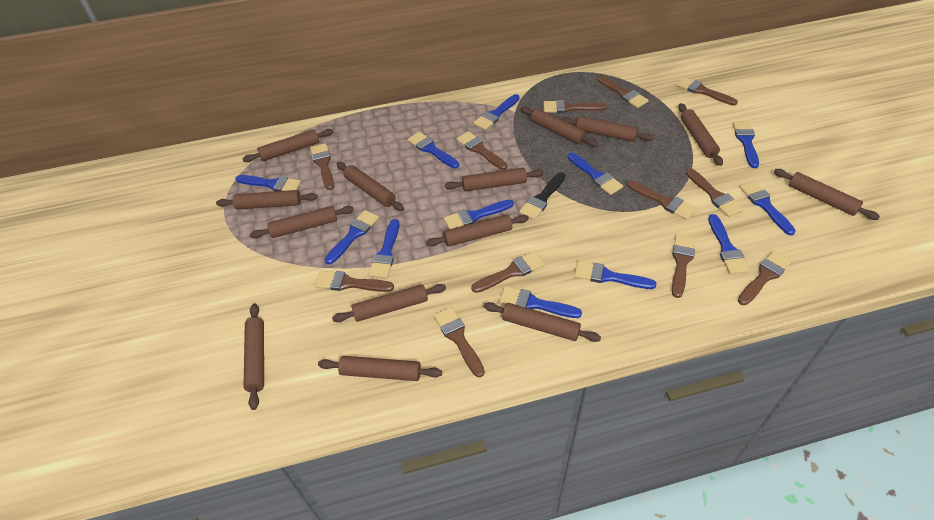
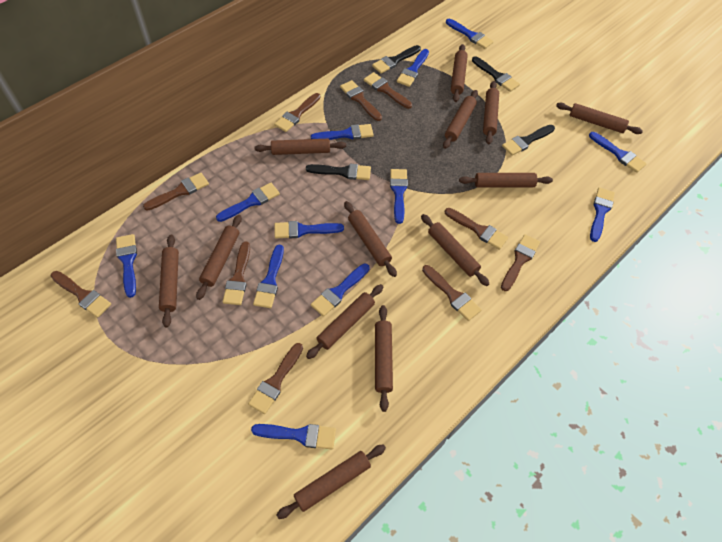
black brush: [519,172,565,220] = 1 -> [306,164,371,180] [372,45,421,74] [472,56,520,92] [502,125,555,156] = 4
brown brush: [310,143,334,190] [315,271,394,292] [434,307,485,377] [457,131,508,170] [471,251,545,293] [543,100,607,113] [597,75,649,108] [627,181,697,220] [672,234,696,298] [676,77,738,106] [686,168,743,217] [738,251,792,305] = 12 -> [51,271,111,318] [143,173,209,211] [223,242,250,305] [248,343,303,414] [274,93,321,132] [340,80,382,121] [364,72,412,109] [422,265,481,321] [445,208,508,250] [501,234,540,291] = 10
brown rolling pin: [216,190,318,210] [242,129,333,162] [244,303,264,410] [250,206,354,238] [318,356,442,381] [332,284,446,322] [337,162,404,211] [426,215,529,247] [445,168,544,191] [484,302,601,342] [521,107,598,147] [561,116,654,142] [678,103,723,166] [774,169,880,220] = 14 -> [159,235,179,328] [196,215,242,300] [254,139,346,155] [277,444,386,519] [306,284,383,359] [344,201,397,277] [375,305,393,412] [421,214,489,286] [443,90,478,149] [451,44,468,102] [459,173,553,187] [483,81,499,145] [556,103,643,134] = 13

